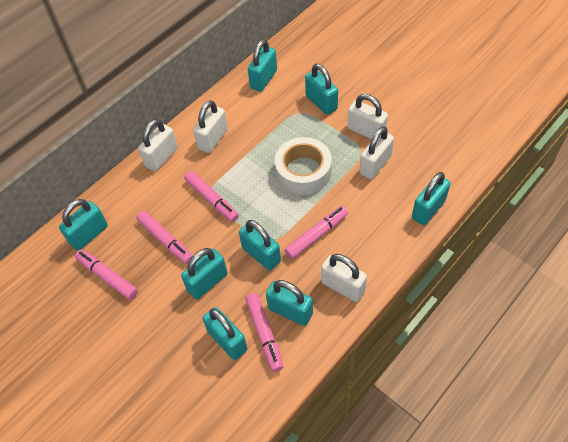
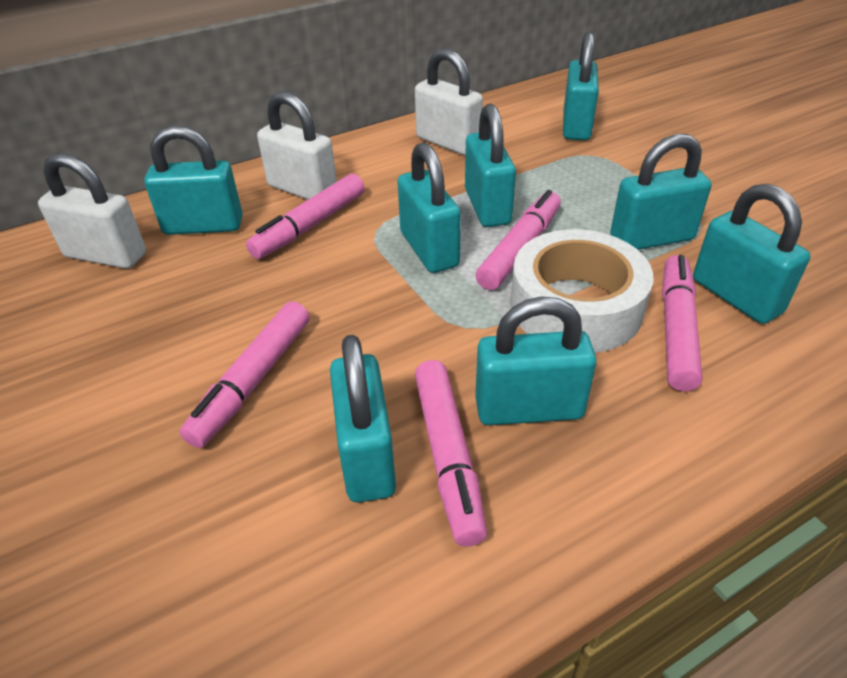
white padlock: [138,119,178,171] [193,100,228,153] [321,254,367,302] [347,94,388,139] [359,126,394,180] = 5 -> [38,153,146,269] [257,91,337,200] [415,49,483,155] = 3

